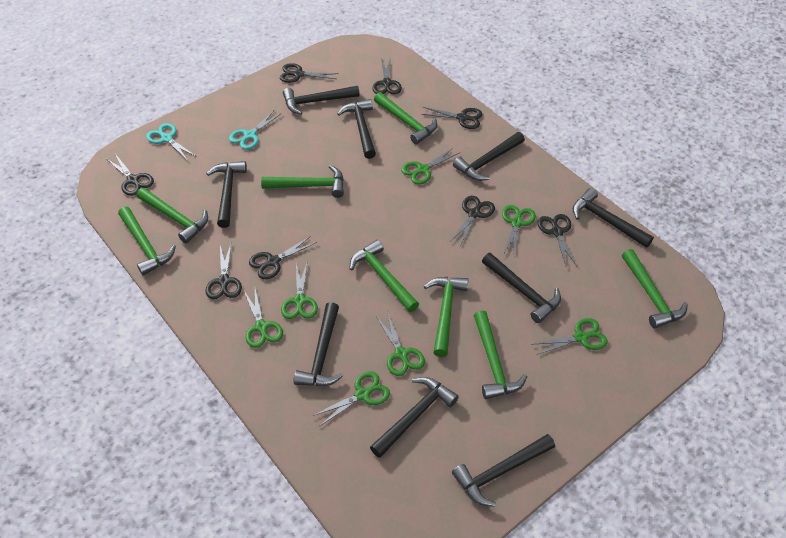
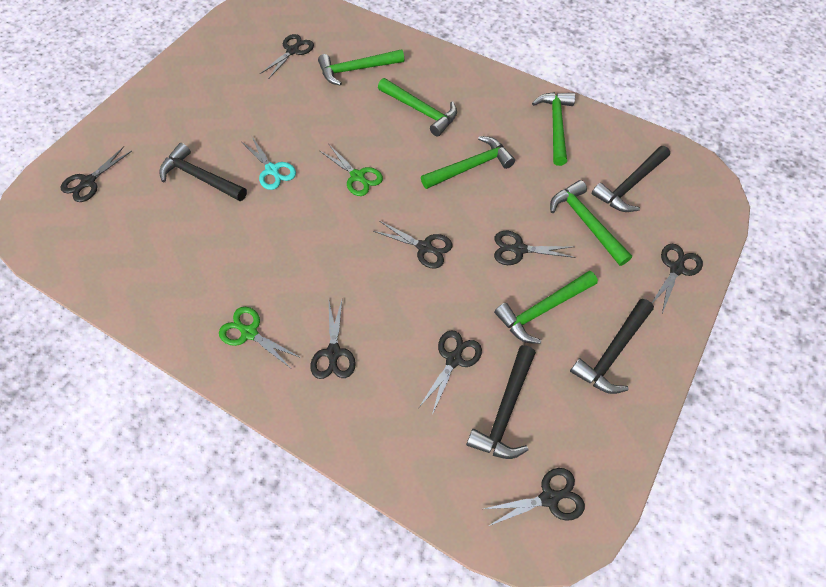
black hammer: [206,161,247,228] [283,86,360,115] [294,302,343,386] [337,99,376,159] [370,377,459,458] [452,434,555,507] [453,132,525,181] [482,253,561,323] [573,188,654,248] = 9 -> [159,143,247,201] [466,345,536,459] [570,299,654,394] [592,146,670,212] = 4
green hammer: [118,207,176,275] [137,188,208,244] [261,165,344,198] [350,240,419,312] [374,92,437,144] [424,277,469,357] [474,310,527,399] [622,249,688,328] = 8 -> [318,49,404,86] [378,78,457,137] [421,136,515,189] [494,271,598,344] [532,92,575,166] [550,180,632,266] = 6
green scissors: [244,289,283,348] [281,263,318,319] [313,371,390,426] [376,312,425,376] [401,147,459,184] [502,205,536,257] [531,318,608,355] = 7 -> [219,307,301,367] [320,145,383,196] = 2
turquoise scissors: [146,123,197,161] [229,110,282,150] = 2 -> [242,137,296,190] = 1

